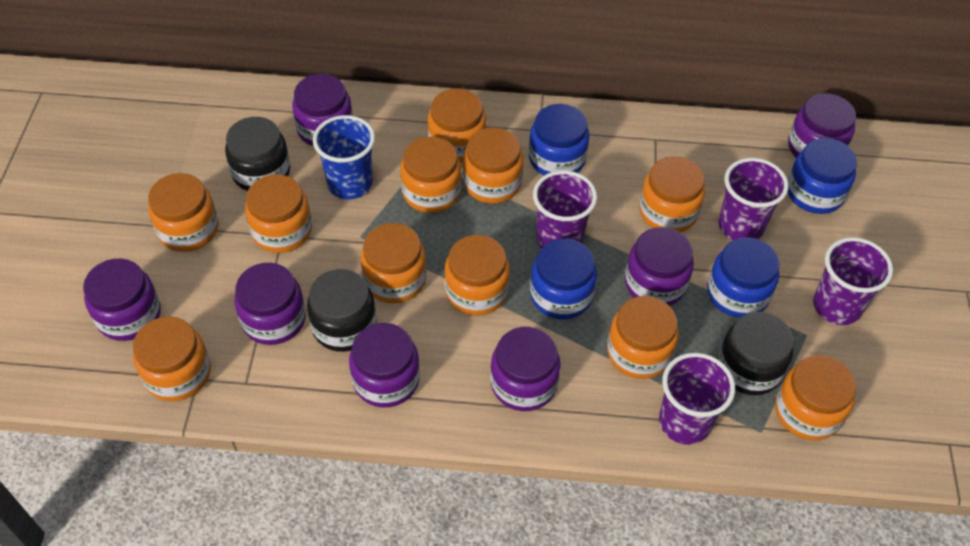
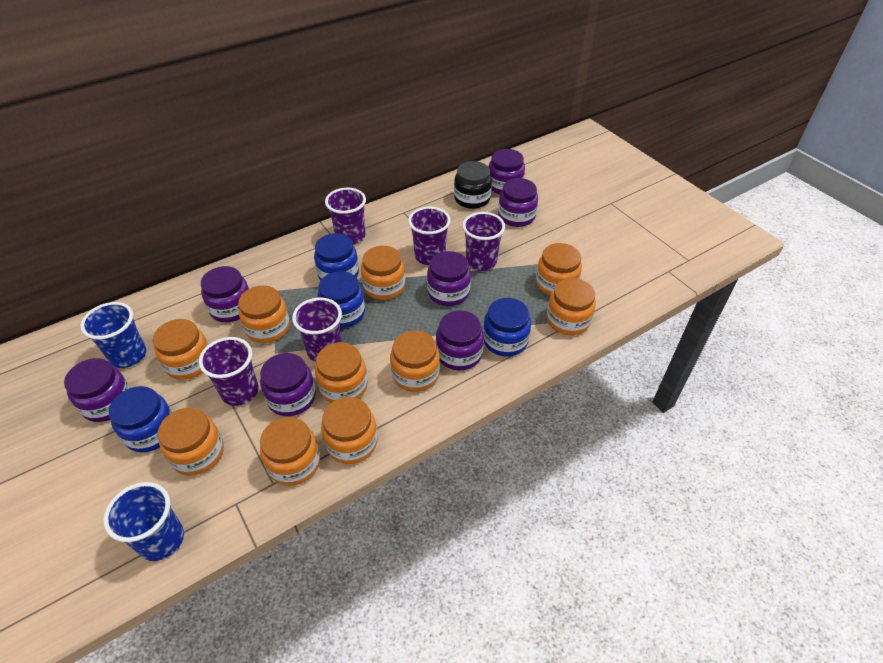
black jar: [225,117,290,191] [307,269,377,352] [718,312,794,395] = 3 -> [454,161,492,209] = 1
blue cup: [313,115,375,199] = 1 -> [80,302,146,368] [104,482,184,561] = 2
orange jar: [133,316,211,401] [148,173,218,252] [245,175,312,253] [361,223,427,303] [400,136,461,213] [427,88,486,163] [444,235,510,315] [463,127,523,204] [607,296,679,379] [639,156,705,232] [775,355,856,440] = 11 -> [153,319,208,380] [158,408,224,476] [238,285,290,343] [260,417,320,486] [315,342,368,403] [321,397,377,464] [361,246,405,300] [390,330,440,392] [536,243,582,296] [547,278,596,335] = 10
purple cup: [533,170,597,248] [659,353,735,445] [718,158,788,240] [813,237,893,325] = 4 -> [199,337,259,406] [292,298,342,362] [325,188,366,244] [408,207,451,265] [462,212,505,271] = 5

